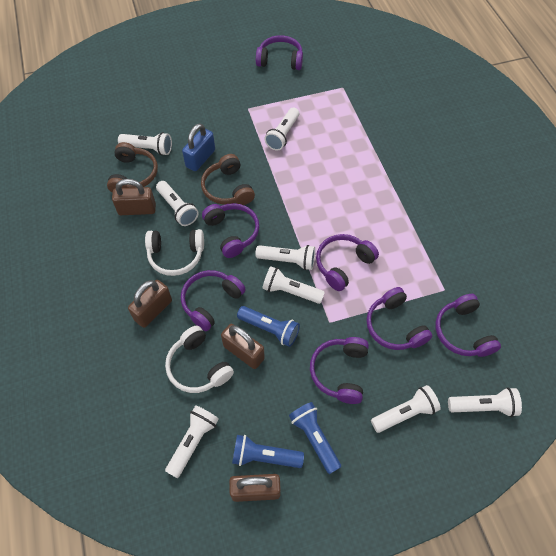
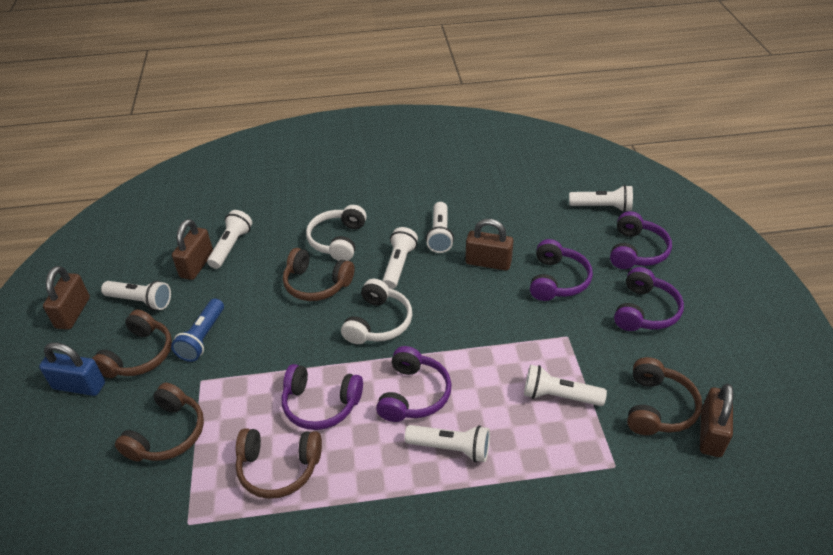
blue flashlight: [232,435,304,468] [237,306,300,347] [289,402,341,474] = 3 -> [171,299,224,362] = 1
brown headphones: [107,142,158,193] [201,154,255,205] = 2 -> [92,310,172,378] [115,383,204,461] [236,428,322,499] [283,248,355,301] [627,357,702,435] = 5
purple headphones: [181,270,246,331] [202,203,259,258] [256,35,303,70] [310,337,369,404] [316,234,379,291] [367,287,432,350] [435,294,501,357] = 7 -> [282,364,363,430] [376,346,452,422] [530,239,593,301] [610,211,672,269] [614,267,684,331] = 5
white flashlight: [118,132,172,155] [156,181,199,226] [165,405,219,478] [255,245,315,270] [262,266,325,304] [264,107,299,151] [371,385,441,433] [448,387,522,417] = 8 -> [101,280,171,310] [207,210,252,269] [382,227,418,289] [405,425,490,462] [426,202,454,253] [524,365,607,406] [569,185,633,212] = 7

